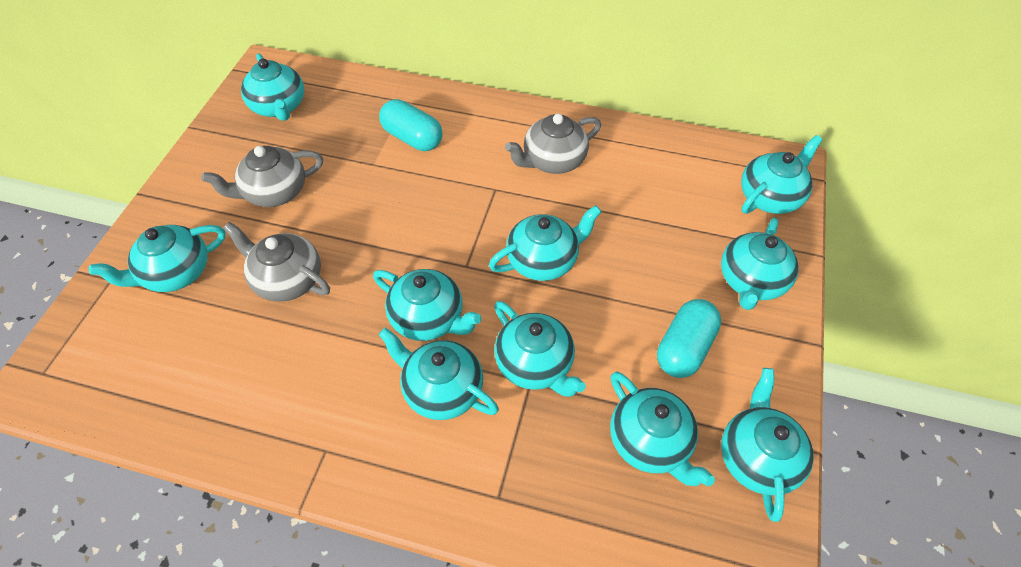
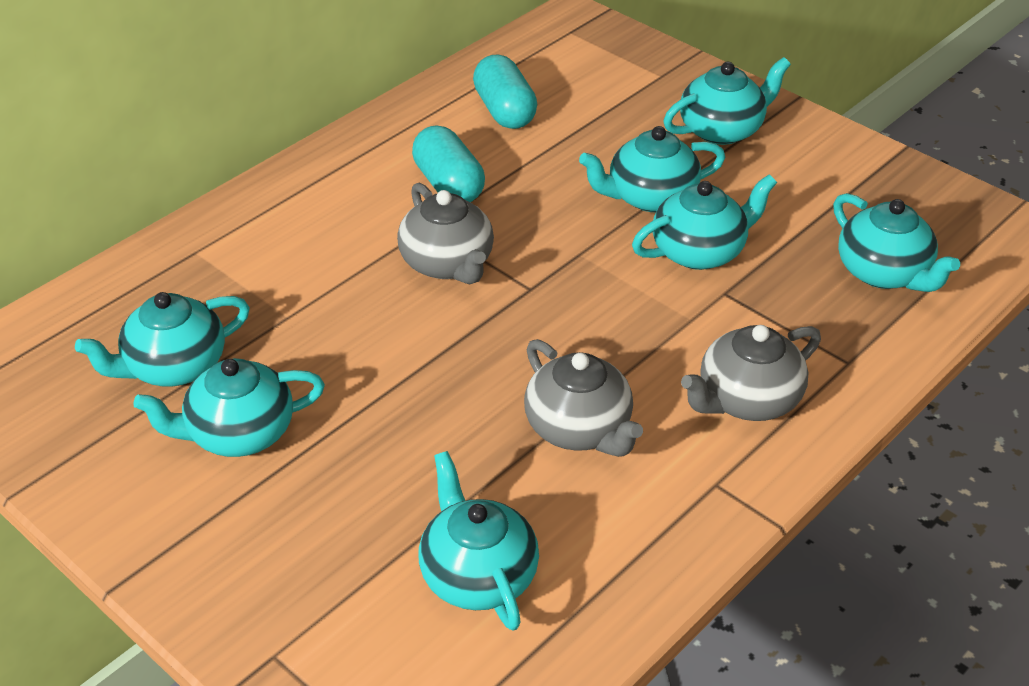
turquoise teapot: [89,225,226,292] [241,53,304,121] [373,269,481,341] [378,328,499,420] [489,205,601,281] [494,301,586,397] [610,371,715,486] [721,217,799,310] [721,368,814,522] [741,135,823,214] = 10 -> [75,292,250,386] [133,358,325,457] [419,451,539,631] [579,126,725,212] [632,174,777,270] [663,57,791,145] [833,193,960,292] = 7

